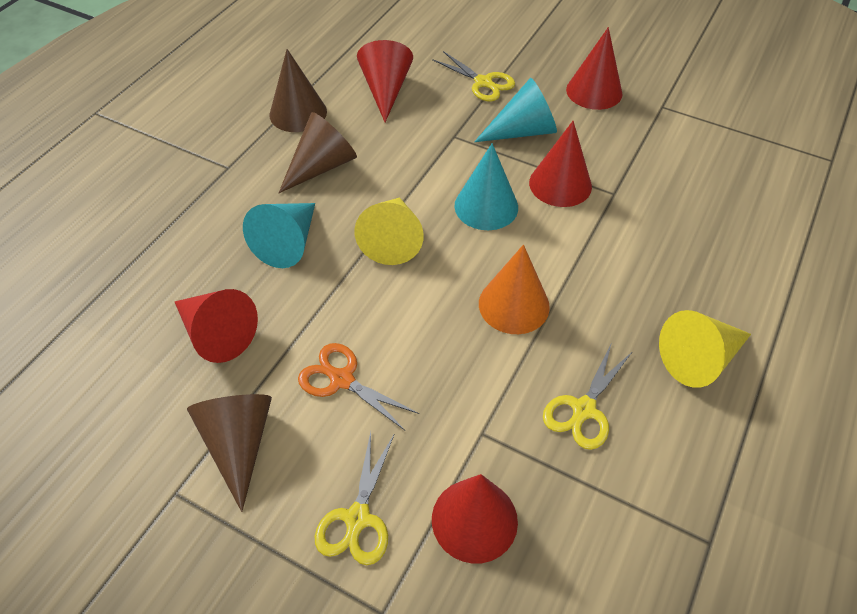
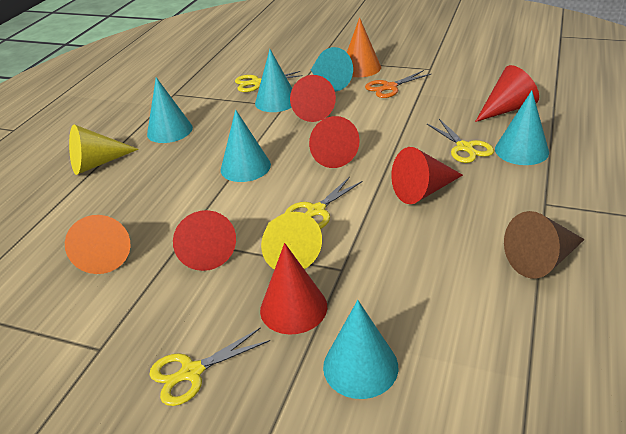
brown cone: [187,394,272,512] [269,49,327,132] [279,112,357,193] = 3 -> [504,211,585,279] = 1
orange cone: [479,245,550,334] = 1 -> [65,215,131,274] [347,17,381,77] = 2
red cone: [175,289,258,363] [357,40,413,122] [432,474,518,564] [529,121,592,207] [566,27,623,110] = 5 -> [173,210,236,271] [260,243,327,335] [290,75,336,122] [309,116,360,168] [391,147,463,204] [475,65,539,122] = 6
turquoise cone: [243,203,315,268] [454,143,518,230] [474,78,557,142] = 3 -> [147,77,193,143] [221,110,271,182] [255,49,292,112] [311,47,353,91] [323,300,398,399] [495,90,549,165] = 6
yellow scissors: [315,432,394,565] [432,51,515,101] [543,342,633,450] = 3 -> [150,327,270,406] [235,71,303,92] [285,177,362,229] [427,119,494,163] = 4

